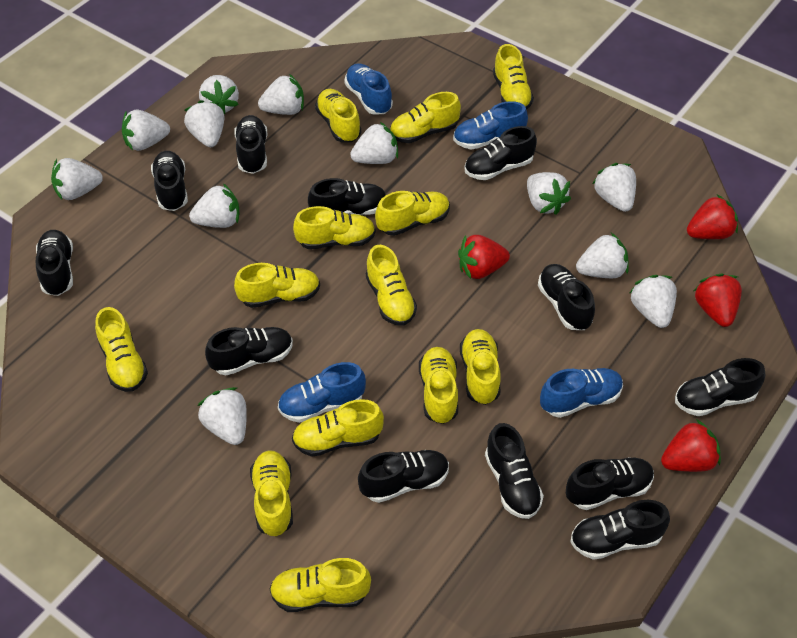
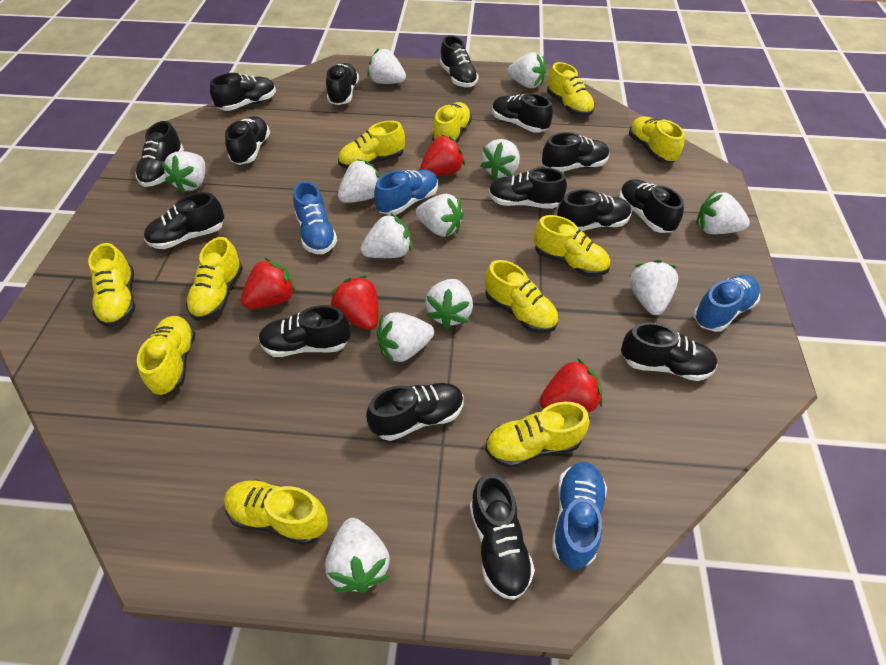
black shoe: [36,230,73,296] [151,151,188,211] [205,327,293,375] [234,115,267,174] [308,178,386,215] [358,450,449,503] [465,126,537,180] [485,423,544,519] [538,264,595,330] [566,457,654,510] [570,500,670,560] [675,358,765,416] = 12 -> [135,121,184,187] [144,192,224,249] [210,73,276,111] [225,116,270,165] [259,305,351,357] [326,63,359,105] [366,383,464,441] [440,35,479,87] [470,474,535,600] [489,167,567,209] [492,93,553,133] [542,132,609,172] [557,189,631,231] [619,179,684,233] [621,322,718,381] = 15
yellow shoe: [95,307,148,392] [234,263,320,308] [250,450,293,537] [269,558,371,612] [292,399,384,457] [293,206,376,249] [315,89,361,142] [366,245,417,326] [375,191,450,236] [390,92,461,143] [419,347,458,424] [460,329,501,405] [493,44,534,110] = 13 -> [88,243,135,327] [137,316,196,396] [186,237,243,321] [224,480,328,545] [338,121,405,169] [432,102,472,143] [485,260,558,333] [485,402,590,468] [534,215,610,277] [547,62,595,116] [629,116,685,163] = 11

